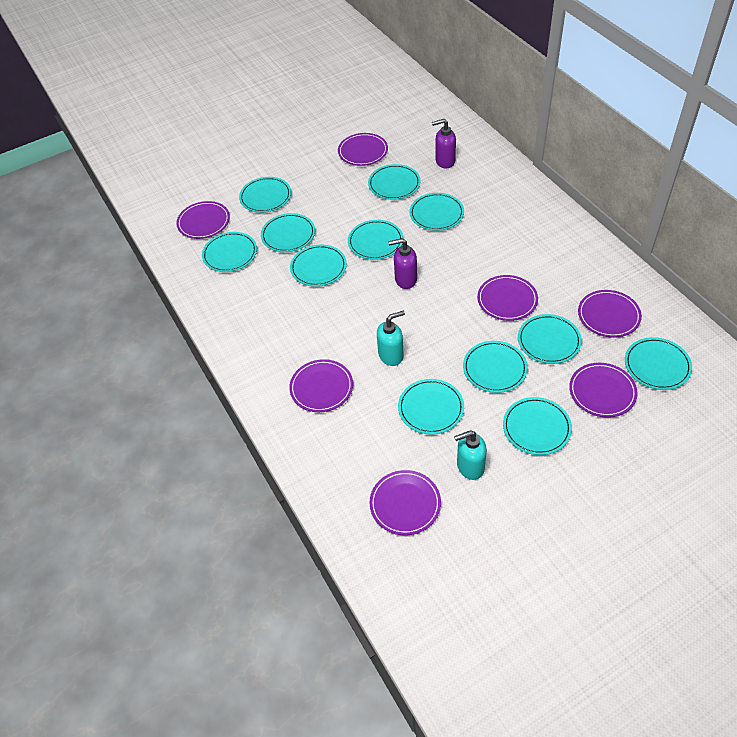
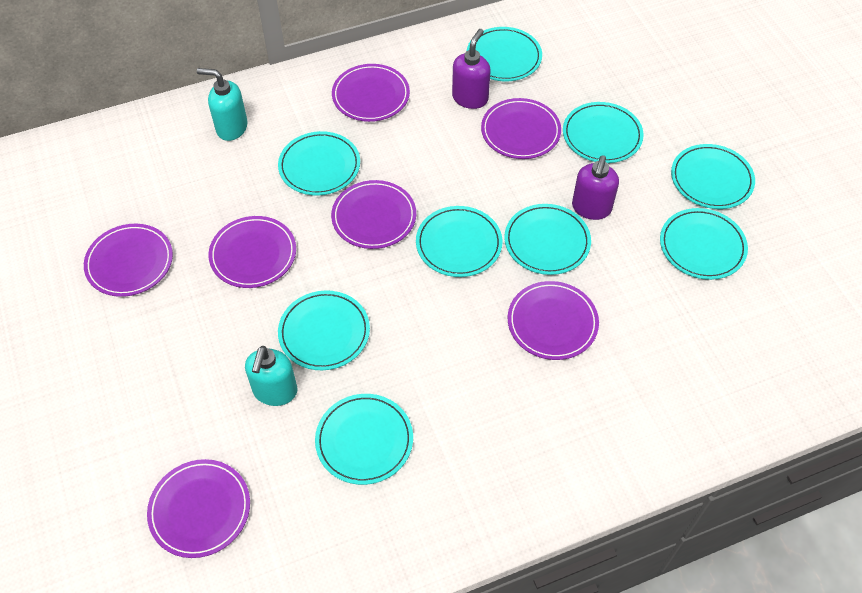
turquoise plate: [202,232,257,272] [239,177,291,213] [261,213,315,252] [290,244,347,287] [348,220,403,260] [368,164,421,200] [398,379,464,435] [409,193,464,231] [463,341,528,393] [503,397,572,455] [518,314,582,364] [625,337,692,390] = 12 -> [278,131,360,196] [278,290,370,370] [315,394,413,485] [416,206,502,277] [467,27,542,81] [504,204,591,275] [563,102,644,163] [660,208,748,280] [671,144,755,209] = 9

